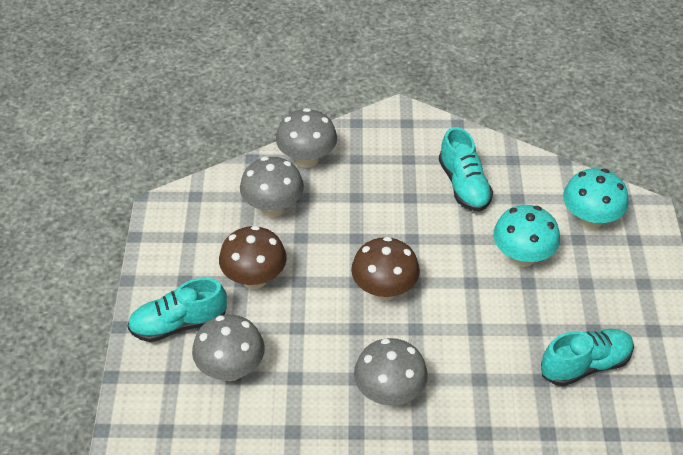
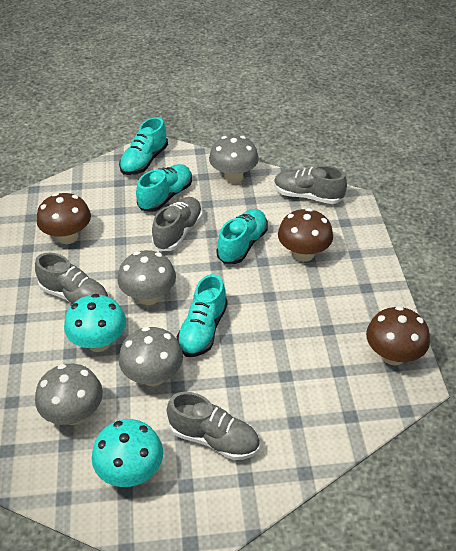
brown mushroom: [219,226,287,289] [351,237,420,301] = 2 -> [36,193,91,244] [278,208,333,262] [366,306,430,365] = 3
grey shoe: none = 0 -> [35,253,109,304] [152,197,202,251] [167,392,260,460] [274,166,347,204] = 4
turquoise shoe: [127,278,227,342] [439,127,493,211] [541,329,634,386] = 3 -> [119,117,168,175] [136,164,192,212] [177,274,227,357] [217,209,268,264] = 4

